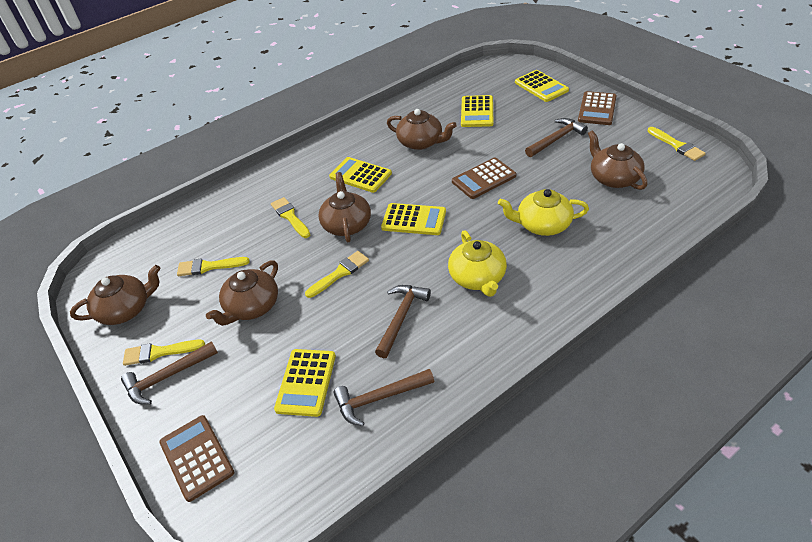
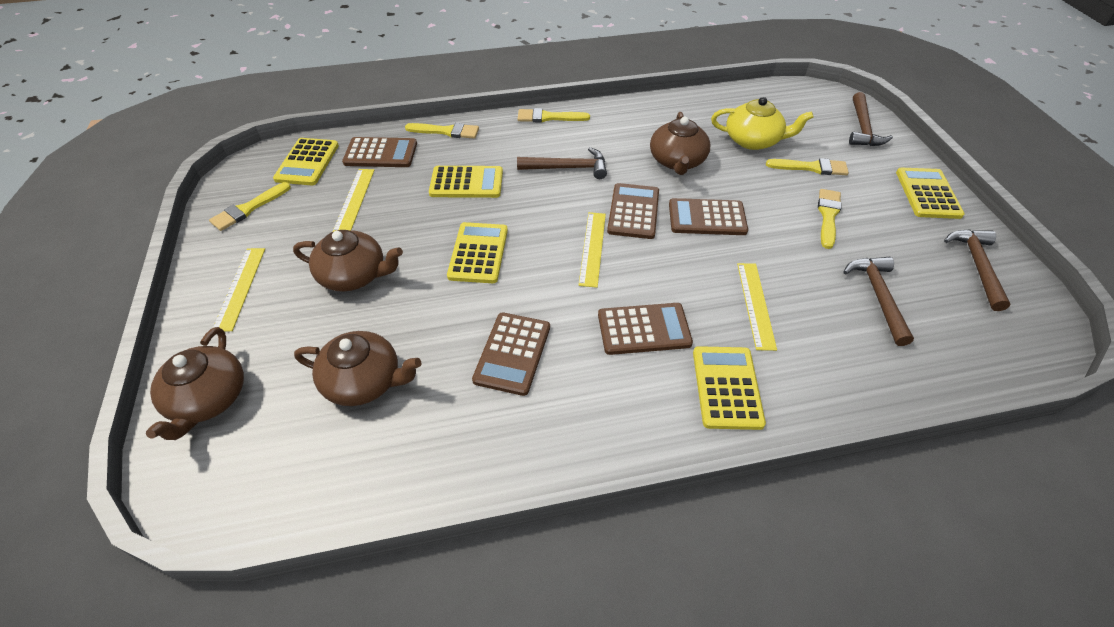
brown calculator: [159,415,234,502] [452,157,516,199] [578,91,617,125] = 3 -> [342,137,417,167] [472,312,550,396] [598,303,693,355] [607,183,659,239] [669,198,748,235] = 5
brown teapot: [70,265,161,325] [206,260,278,326] [319,172,371,242] [387,109,457,150] [588,130,647,190] = 5 -> [146,327,244,440] [293,230,403,292] [294,331,422,406] [650,112,711,175] = 4
yellow ruler: none = 0 -> [213,248,265,331] [333,169,374,232] [578,212,606,288] [737,263,777,351] = 4
yellow teapot: [448,231,507,297] [498,189,589,236] = 2 -> [711,97,814,150] = 1

